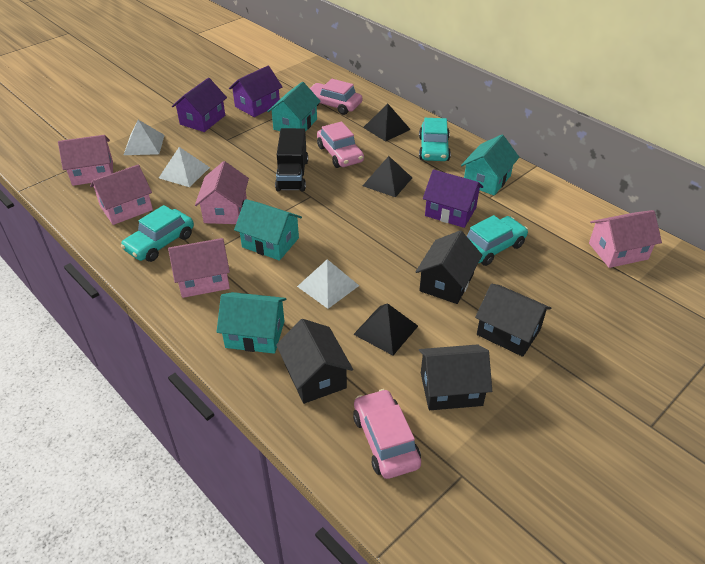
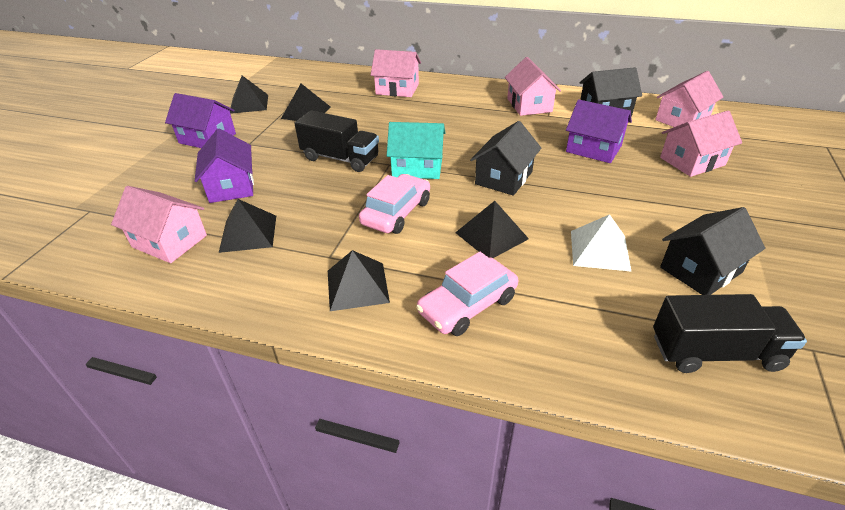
black house: [276,319,353,404] [416,230,482,304] [419,344,492,410] [475,284,551,357] = 4 -> [470,121,542,196] [579,67,642,116] [660,207,765,295] = 3
black pyramid: [353,303,418,355] [363,104,411,142] [363,156,412,197] = 3 -> [219,199,276,253] [230,76,268,114] [281,84,330,121] [328,250,390,311] [455,201,529,258] = 5
black truck: [275,128,308,192] = 1 -> [295,111,379,172] [653,294,807,373] = 2
pink car: [310,79,362,115] [317,121,364,168] [353,389,421,479] = 3 -> [359,174,430,234] [416,252,519,336] = 2
turquoise car: [121,205,194,262] [419,118,451,161] [467,215,528,266] = 3 -> none = 0
turquoise house: [217,292,286,354] [234,199,302,261] [267,82,321,131] [461,135,519,196] = 4 -> [387,122,446,179] = 1
white pyramid: [124,120,164,155] [159,147,210,187] [297,259,359,309] = 3 -> [571,214,632,272] = 1

